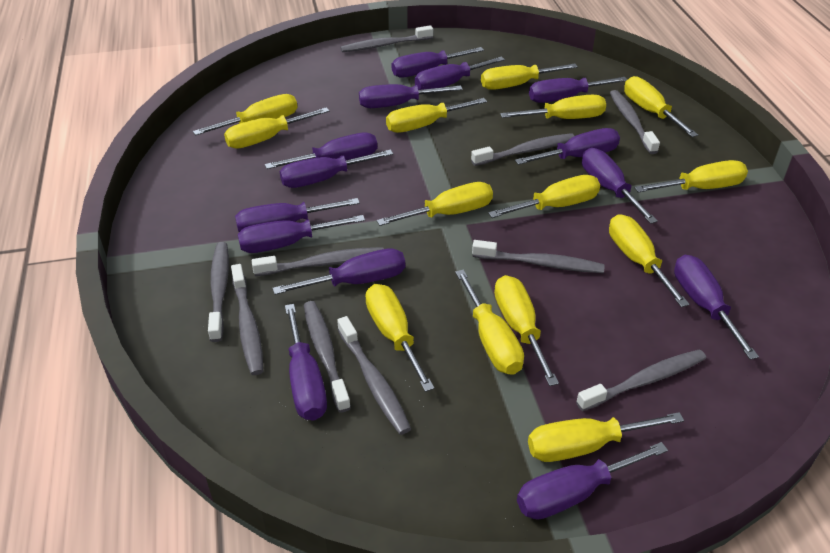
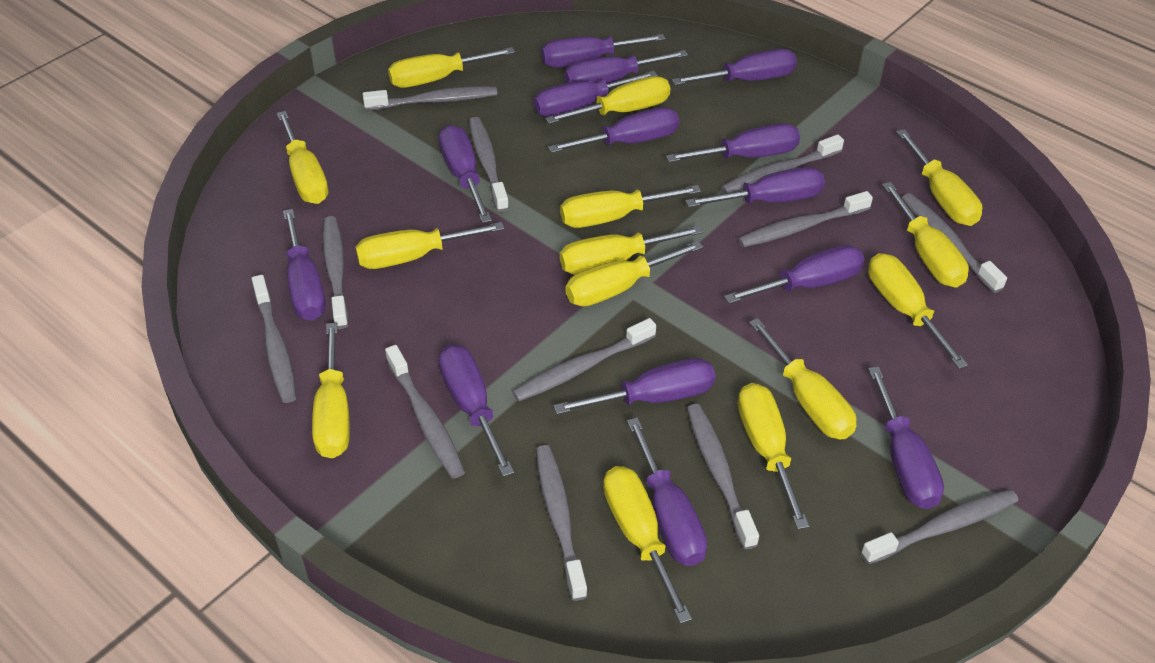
grey toothbrush: [208,242,229,342] [231,264,263,375] [252,247,384,276] [304,301,351,412] [337,316,411,435] [340,25,433,52] [471,133,574,166] [472,240,605,273] [576,349,706,411] [610,90,660,154] = 10 -> [252,275,296,403] [322,216,348,329] [363,86,497,110] [385,345,465,479] [469,117,509,212] [512,318,656,402] [536,445,588,601] [687,404,759,549] [721,134,844,194] [738,191,873,248] [861,489,1018,564] [902,193,1007,293] = 12

